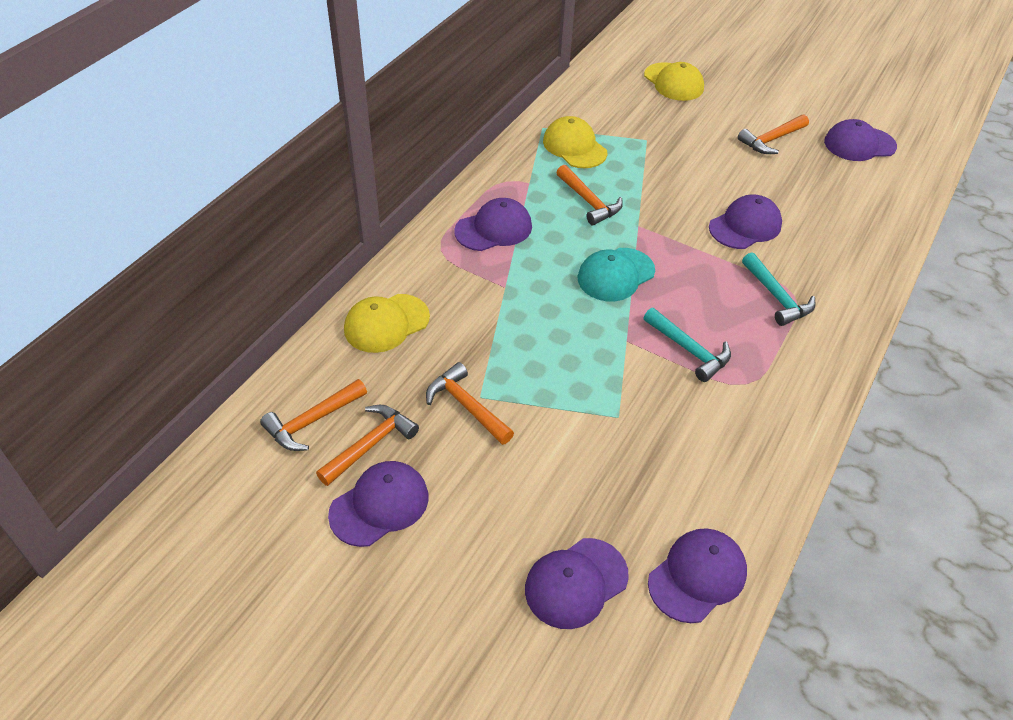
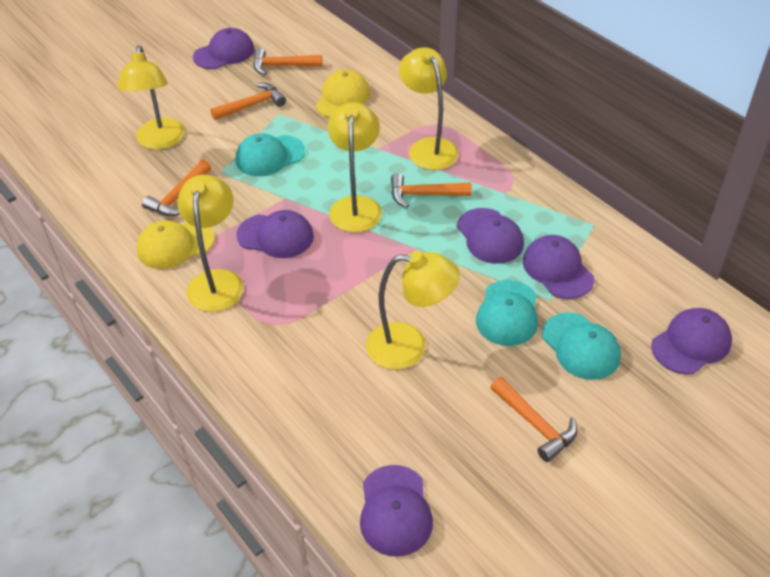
turquoise cap: [577,248,655,301] = 1 -> [236,133,305,176] [476,280,538,346] [542,312,621,380] = 3
turquoise hammer: [644,308,731,382] [742,252,815,326] = 2 -> none = 0
yellow cap: [344,294,430,353] [543,116,607,168] [644,62,704,101] = 3 -> [137,220,215,269] [315,70,370,118] = 2
yellow lamp: none = 0 -> [117,45,185,150] [177,175,244,312] [328,102,382,232] [366,251,460,370] [399,47,459,170] = 5

